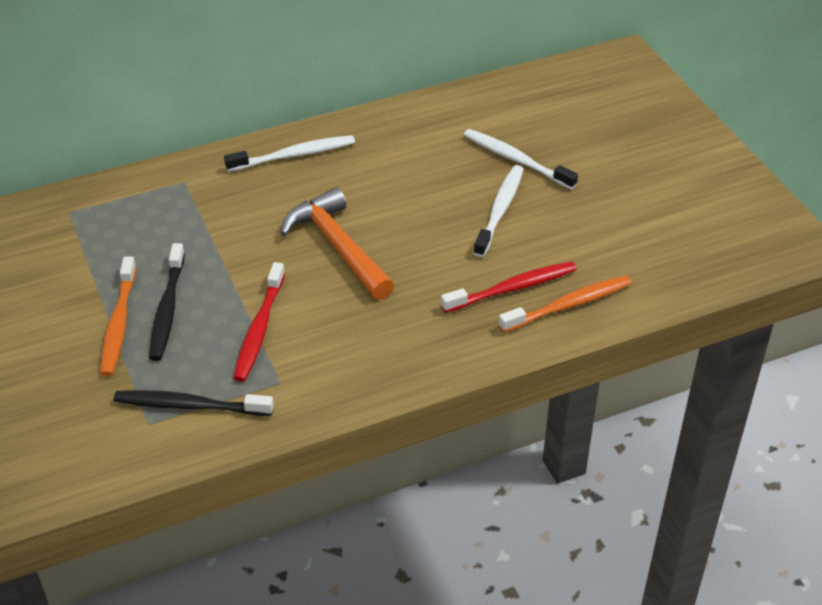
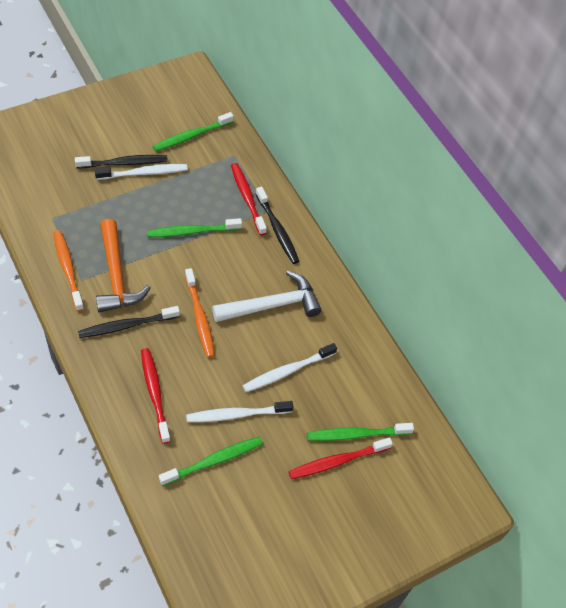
black toothbrush: [114,390,274,416] [149,243,185,361] = 2 -> [75,155,168,168] [78,306,180,338] [256,187,299,264] = 3
green toothbrush: none = 0 -> [147,218,242,237] [152,112,234,152] [159,437,263,486] [307,423,414,441] = 4
red toothbrush: [233,262,285,382] [441,261,577,313] = 2 -> [141,348,171,444] [231,163,267,235] [288,437,393,479] = 3
white hammer: none = 0 -> [212,271,322,322] = 1

